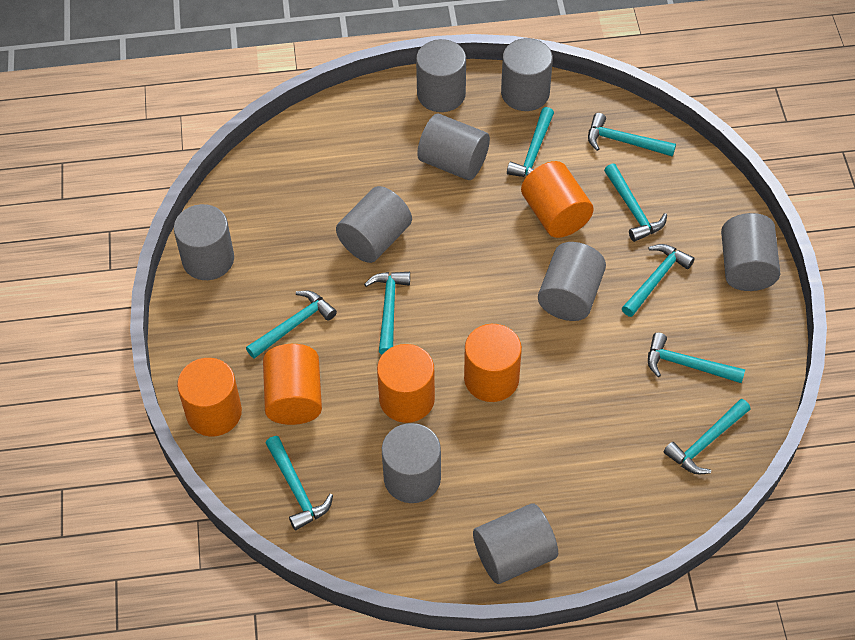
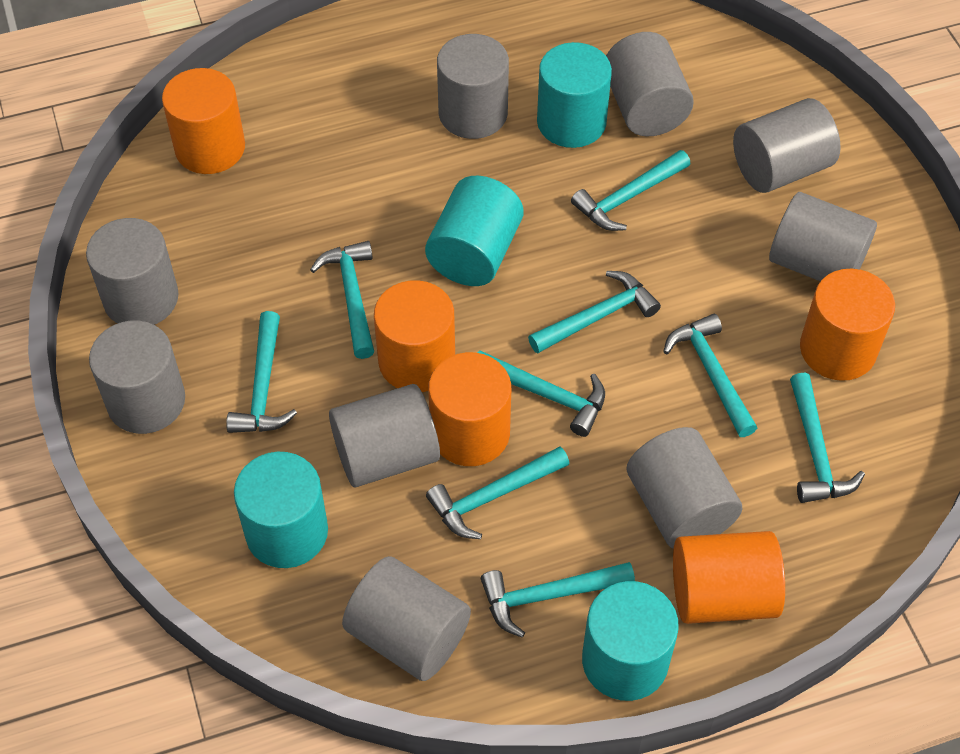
turquoise cylinder: none = 0 -> [234,452,328,568] [425,176,524,286] [537,42,612,148] [582,581,679,701] = 4

